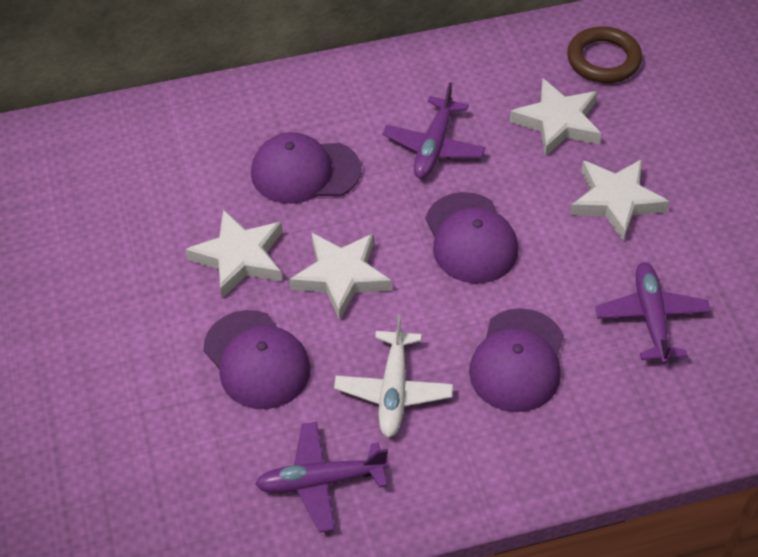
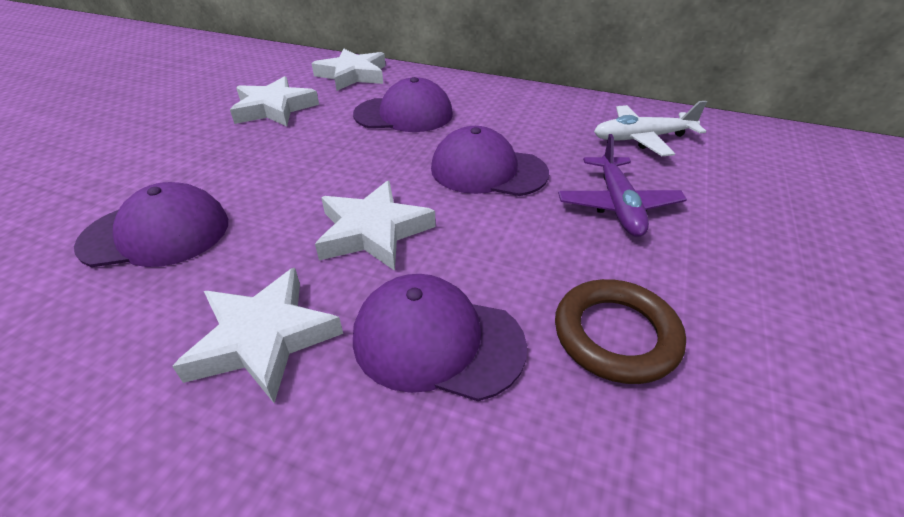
purple plane: [255,422,388,533] [383,82,486,179] [595,262,711,364] = 3 -> [558,134,687,237] = 1

